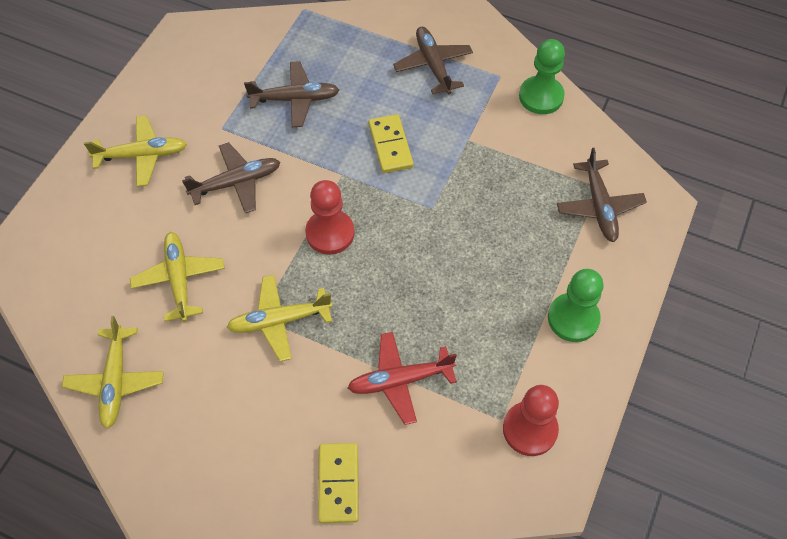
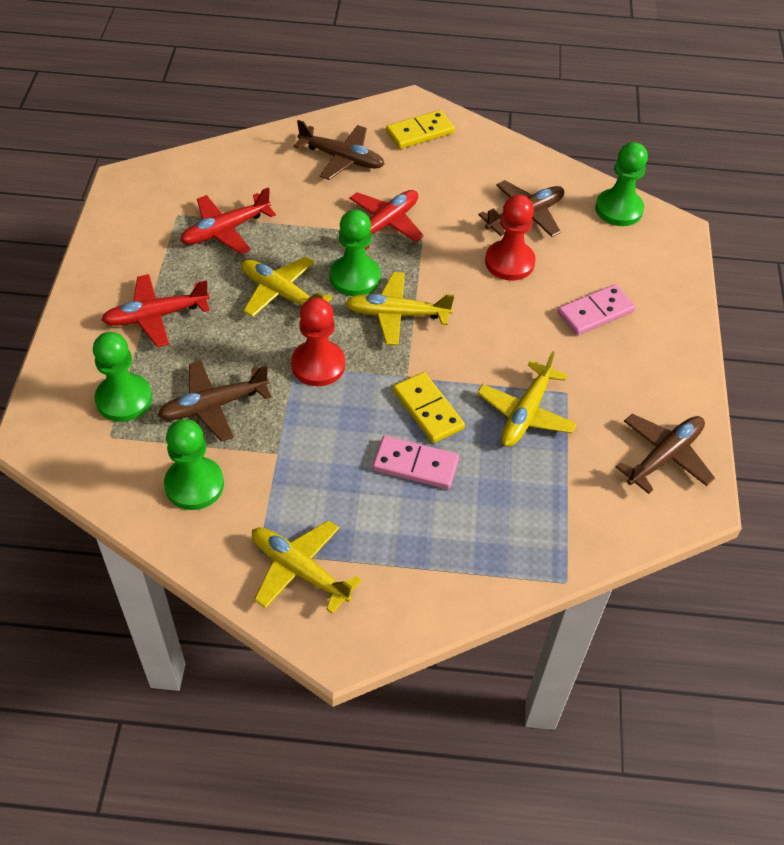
green pawn: [519,39,565,114] [548,269,604,342] = 2 -> [93,332,152,422] [164,419,224,510] [330,209,380,296] [595,142,648,226] = 4
pink domino: none = 0 -> [372,436,459,489] [558,284,636,335] = 2
red plane: [348,332,457,425] = 1 -> [101,274,210,347] [180,187,276,254] [339,190,424,250] = 3

